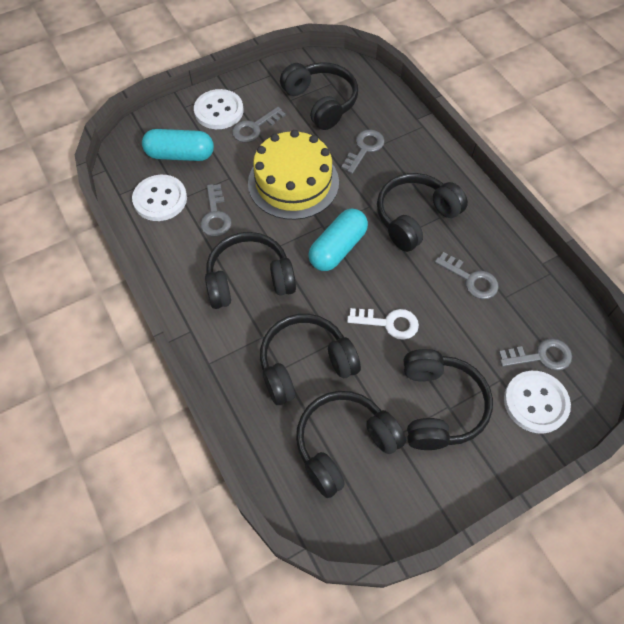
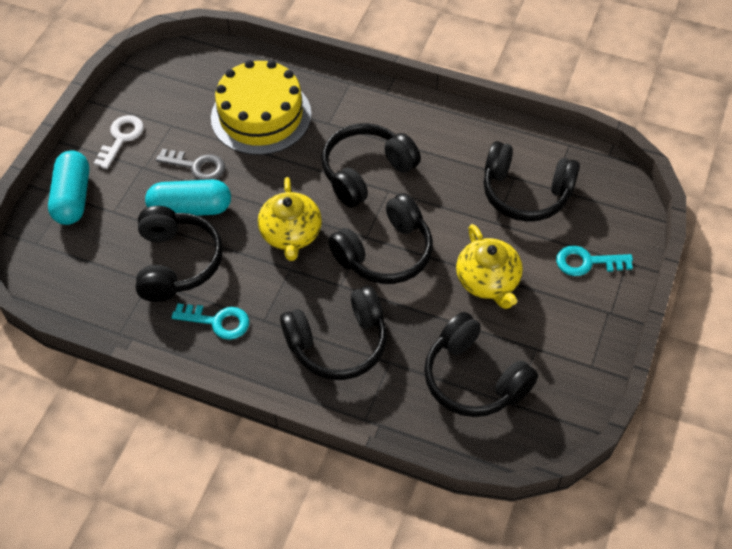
grey key: [200,184,232,237] [232,107,285,143] [341,130,385,174] [435,252,499,299] [499,338,572,370] = 5 -> [156,149,225,180] = 1
turquoise key: none = 0 -> [172,303,249,340] [556,245,633,276] = 2
white button: [132,175,187,221] [194,89,243,129] [504,371,571,434] = 3 -> none = 0
yellow teapot: none = 0 -> [258,177,322,261] [456,224,523,309] = 2

